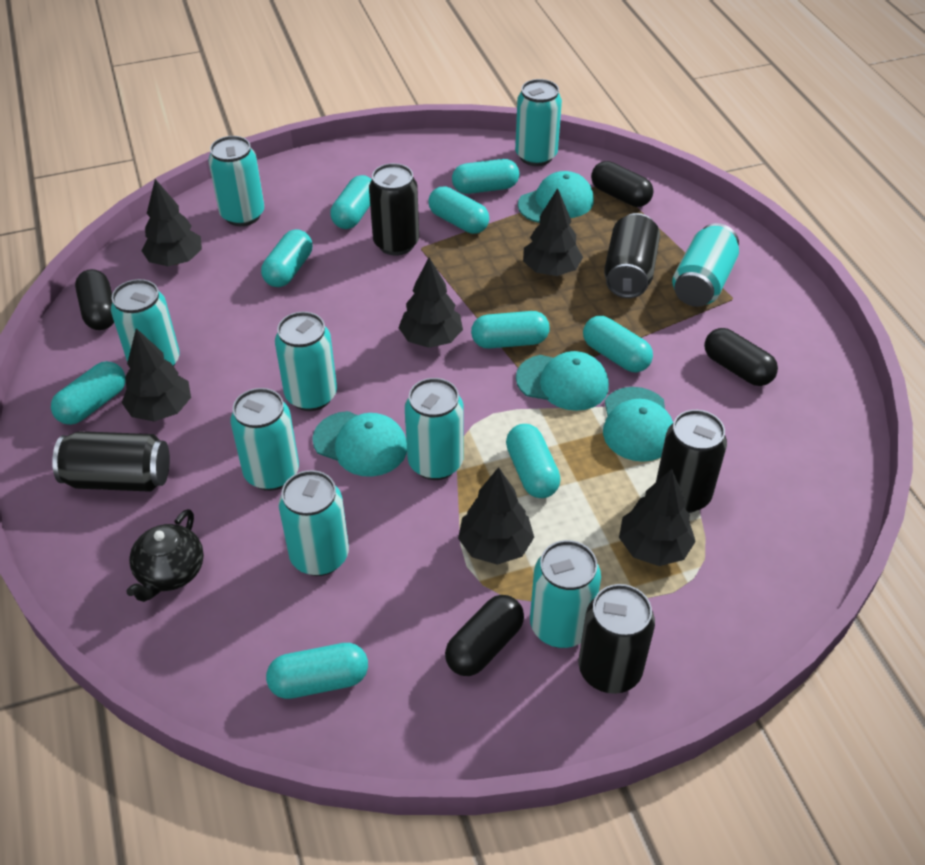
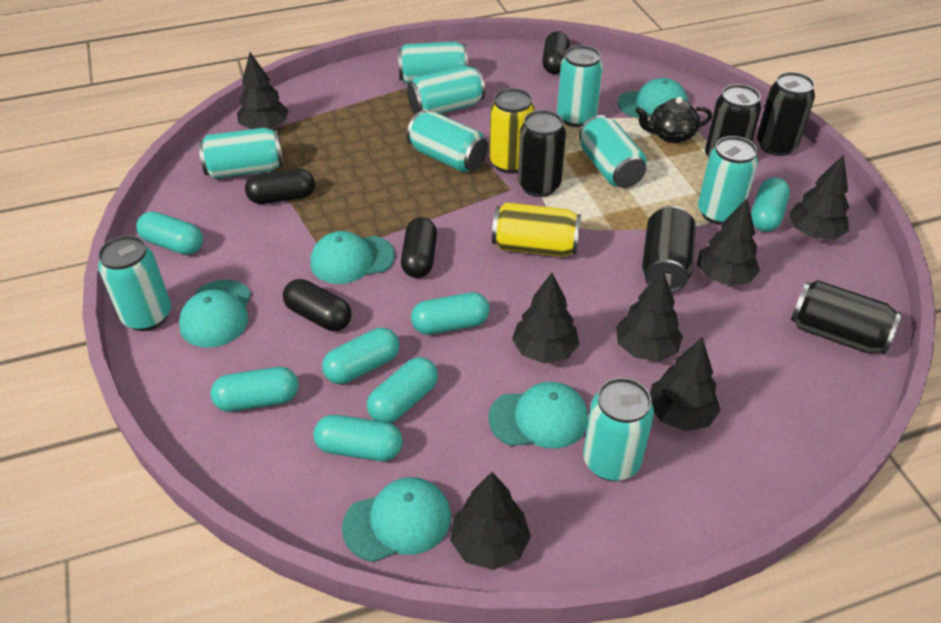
black tree: [122,328,191,421] [141,179,202,266] [399,257,463,348] [458,467,534,565] [523,188,583,276] [619,469,696,566] = 6 -> [237,52,289,129] [450,472,531,570] [512,273,579,363] [616,270,683,361] [650,337,721,431] [697,199,760,286] [788,155,849,239] = 7
turquoise cap: [312,411,407,477] [516,351,609,411] [518,171,594,223] [603,387,673,462] = 4 -> [179,280,251,348] [311,231,395,284] [342,477,451,562] [488,382,588,449] [618,78,688,118] = 5
turquoise capsule: [51,361,126,425] [261,229,312,287] [266,643,368,699] [330,175,372,229] [428,186,489,234] [452,159,519,194] [471,311,550,349] [506,424,561,498] [583,316,653,372] = 9 -> [136,211,203,255] [211,367,298,412] [313,415,403,461] [322,328,399,384] [367,357,438,423] [411,292,490,335] [751,177,790,232] = 7
yellow can: none = 0 -> [489,88,535,174] [492,202,581,257] = 2

